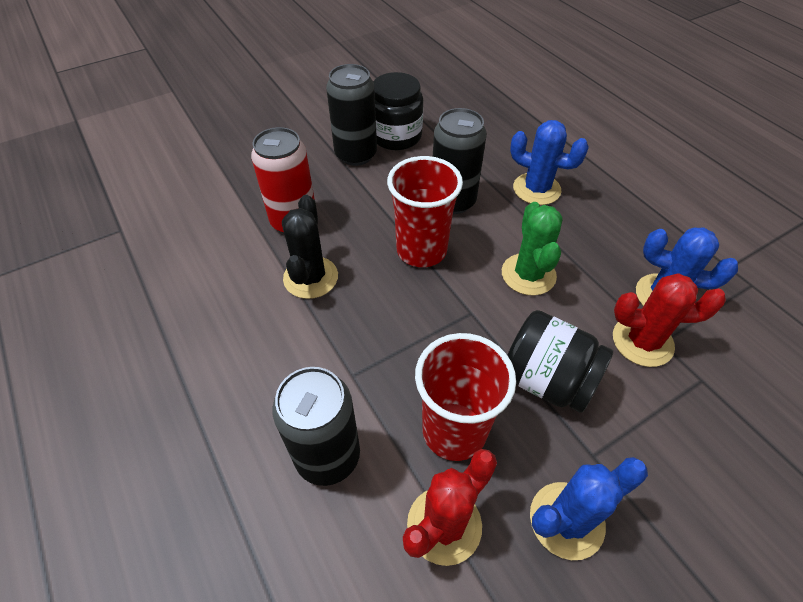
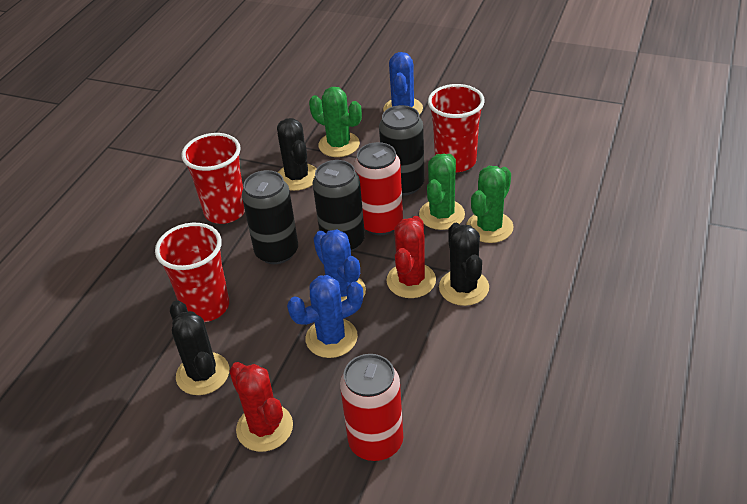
black cactus: [282,195,338,299] = 1 -> [170,300,229,395] [277,118,316,191] [439,223,489,306] = 3
black jar: [373,72,423,150] [507,310,613,413] = 2 -> none = 0
green cactus: [502,202,563,296] = 1 -> [309,87,362,157] [419,154,465,230] [467,166,513,243] = 3
red can: [251,127,315,233] = 1 -> [340,354,403,461] [354,142,403,235] = 2
red cup: [387,156,463,267] [415,333,516,461] = 2 -> [155,223,229,322] [181,133,245,224] [428,84,485,173] = 3

